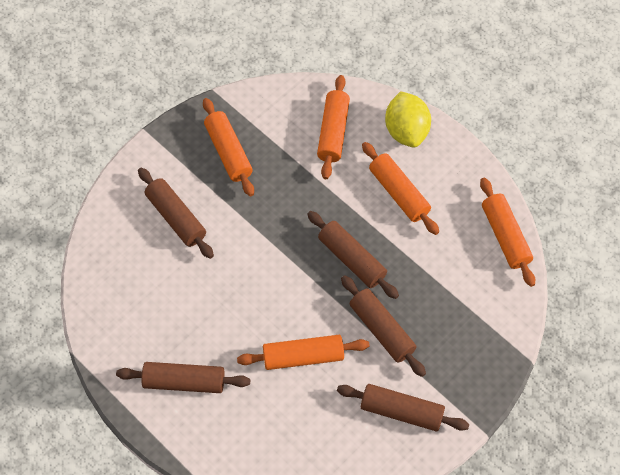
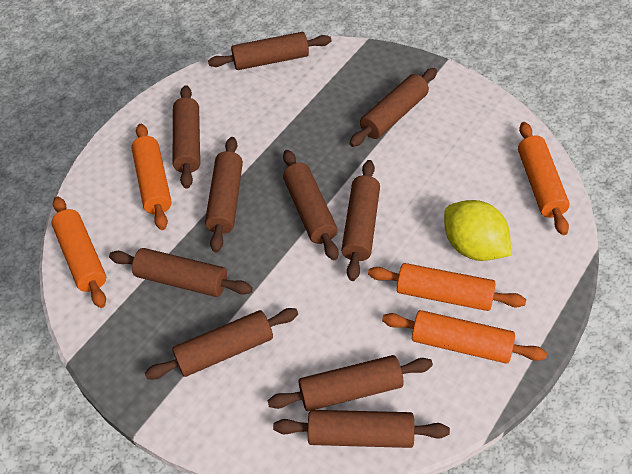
brown rolling pin: [116,362,250,393] [138,168,214,259] [307,211,399,299] [337,384,469,431] [341,275,426,377] = 5 -> [109,248,253,297] [145,308,298,380] [173,85,200,189] [205,137,243,252] [208,32,331,70] [268,355,433,411] [273,410,450,448] [283,150,338,260] [341,160,380,281] [349,68,437,147] = 10

